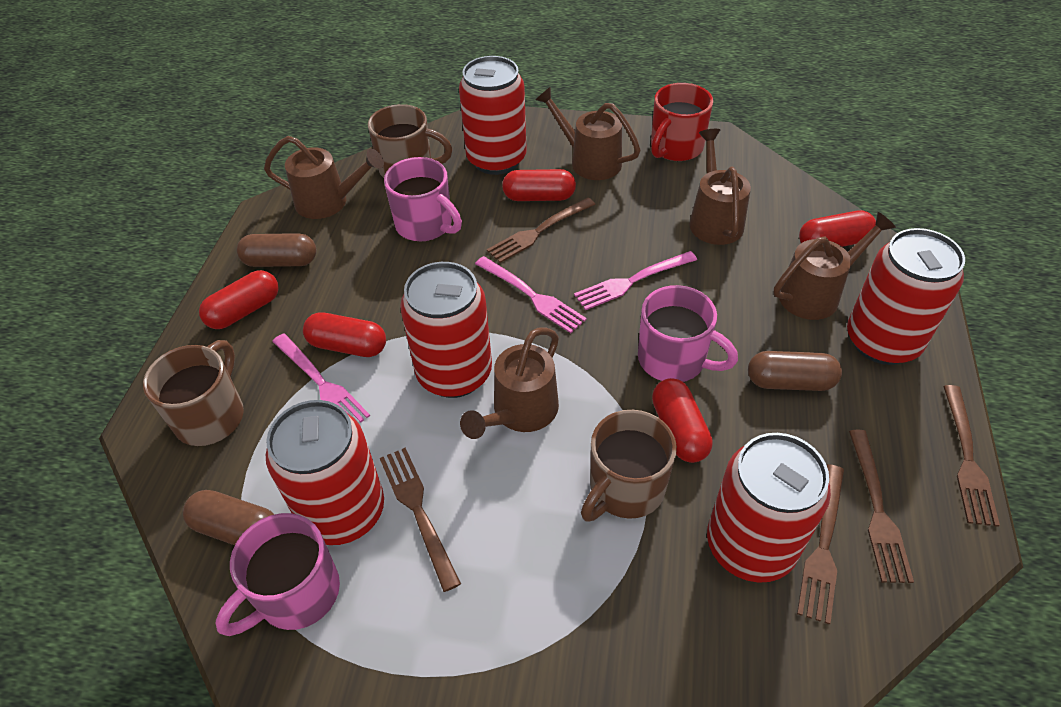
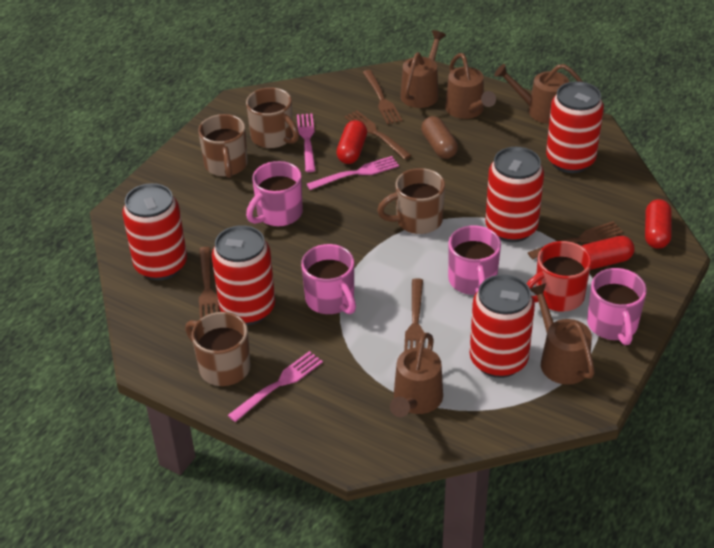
brown capsule: [183,490,274,545] [237,233,317,267] [748,351,842,391] = 3 -> [421,116,458,159] = 1
brown mug: [143,340,244,446] [368,104,452,178] [581,410,677,522] = 3 -> [185,312,251,386] [198,114,248,178] [246,87,299,148] [377,168,445,234] = 4
pink mug: [216,513,340,636] [384,157,462,241] [638,285,738,382] = 3 -> [246,161,303,226] [301,244,356,314] [448,225,501,295] [587,268,647,345] = 4
red capsule: [199,270,279,329] [303,312,386,357] [502,169,576,201] [652,378,713,463] [799,210,876,247] = 5 -> [336,120,367,164] [582,236,635,270] [645,199,672,249] = 3

